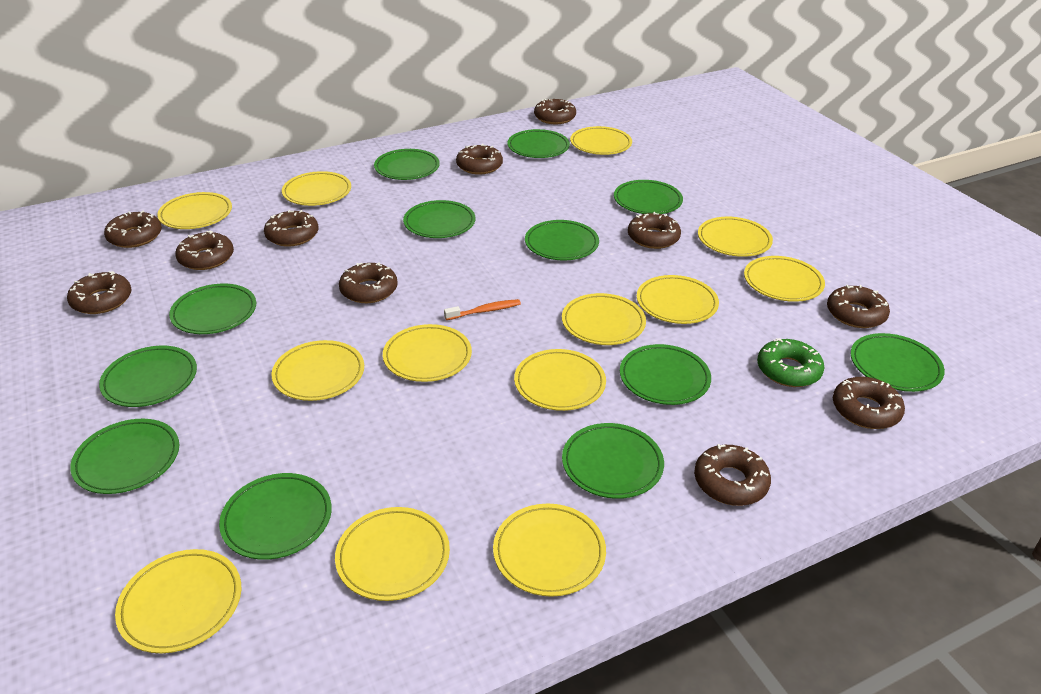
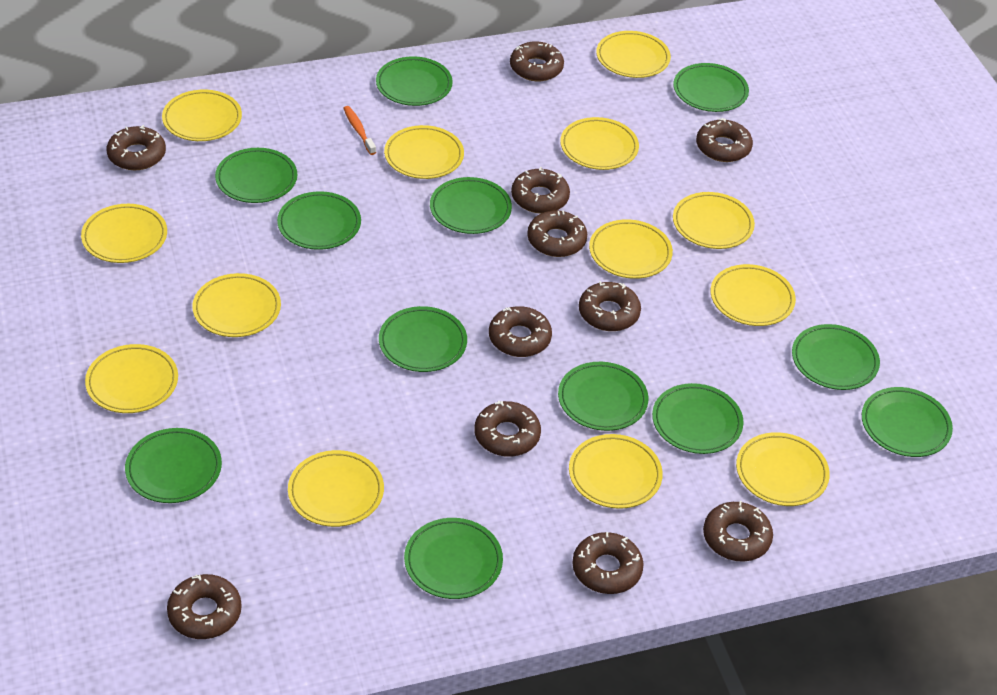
green donut: [757,338,824,387] = 1 -> none = 0

